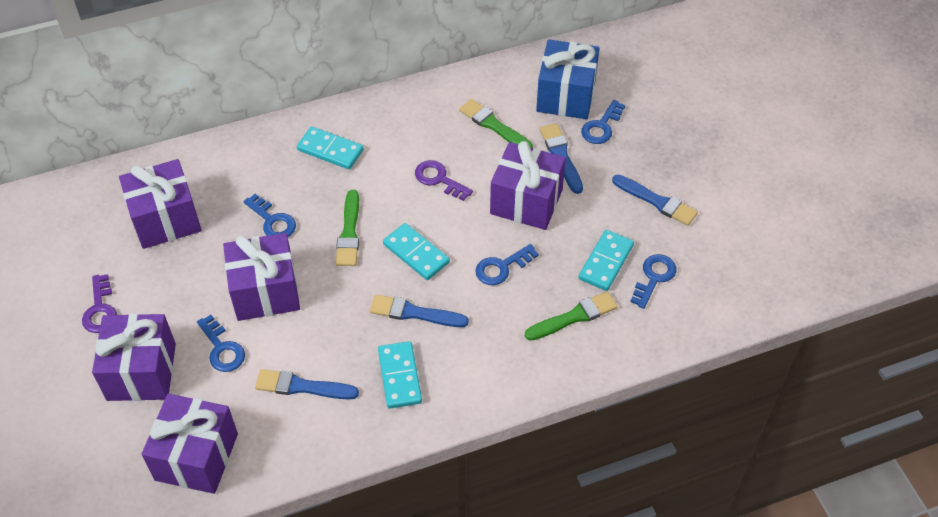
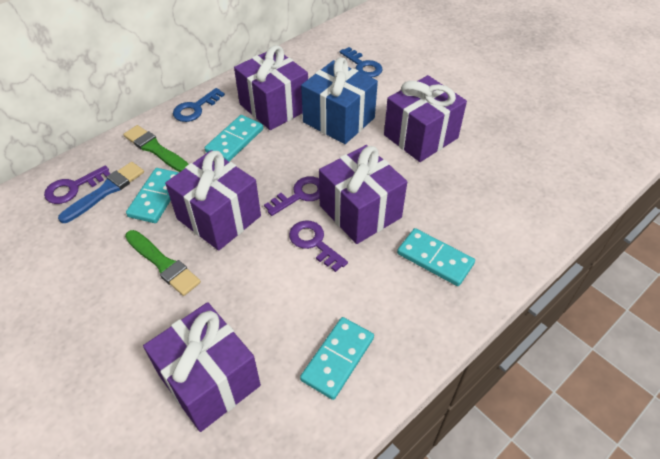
blue brush: [255,369,359,399] [370,294,469,327] [540,123,583,194] [612,175,698,226] = 4 -> [58,162,144,223] = 1
blue key: [197,315,245,372] [243,194,296,237] [475,244,539,285] [581,100,625,144] [630,254,676,309] = 5 -> [173,88,225,122] [340,47,382,78] = 2
green brush: [336,190,359,266] [459,99,533,148] [525,291,618,341] = 3 -> [123,125,189,172] [125,230,201,296] = 2
purple key: [82,274,117,333] [415,160,473,201] = 2 -> [44,166,111,204] [264,176,320,216] [289,220,348,272] = 3

